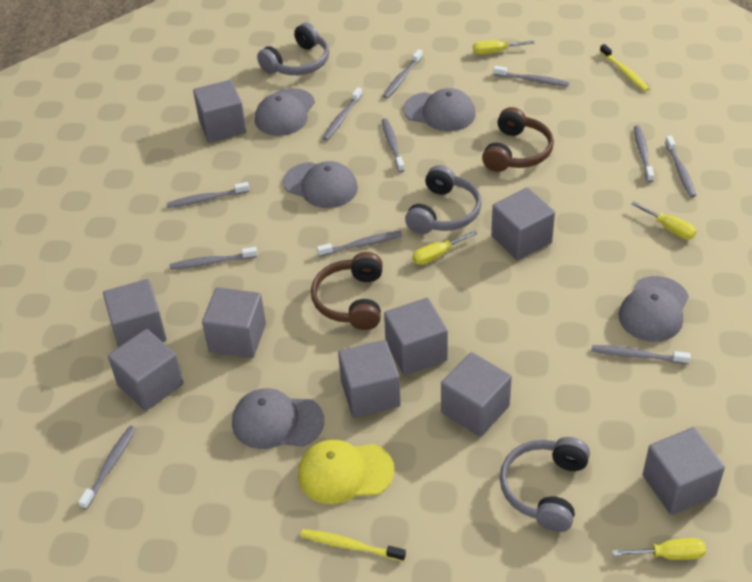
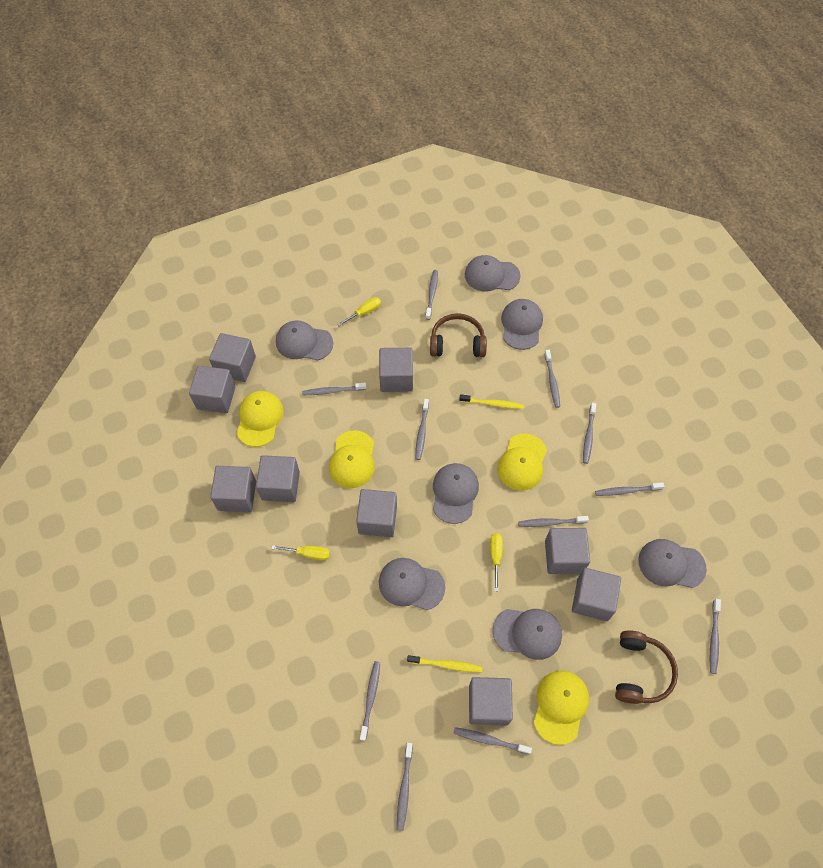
grey cap: [232,388,324,449] [255,88,315,136] [283,161,358,208] [403,88,476,131] [618,276,689,342] = 5 -> [276,320,333,361] [379,558,445,610] [433,463,479,524] [465,255,521,292] [493,609,562,660] [501,299,543,350] [638,539,707,588] = 7
grey headphones: [257,23,329,75] [405,165,482,234] [500,437,590,532] = 3 -> none = 0
yellow cap: [298,440,394,504] = 1 -> [237,391,284,447] [329,430,375,488] [497,434,547,491] [533,670,589,745] = 4
yellow screwdriver: [412,231,478,265] [473,40,535,54] [612,538,706,560] [631,202,696,239] = 4 -> [271,545,330,560] [337,297,381,326] [490,533,503,591] = 3

